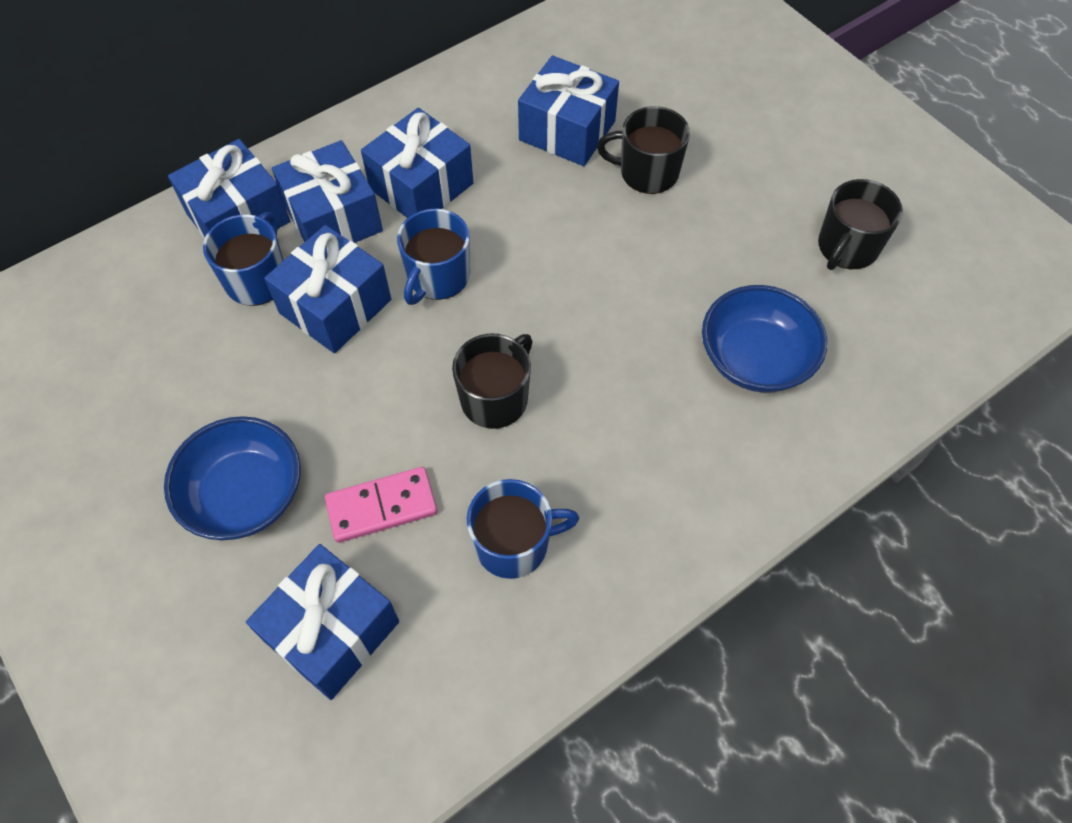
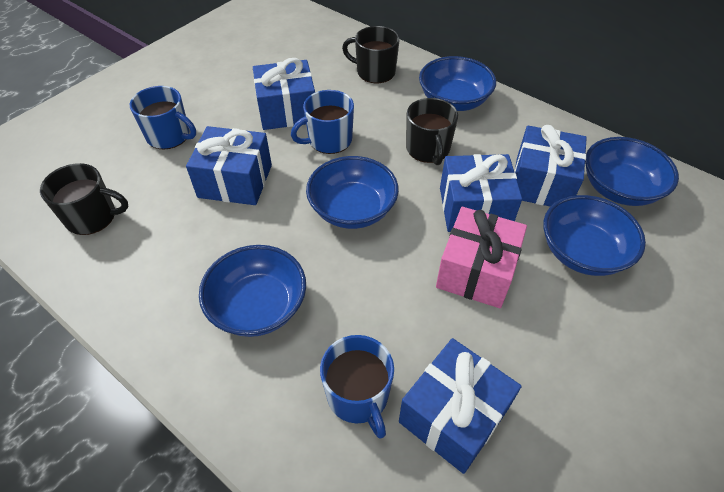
blue bowl: [164,416,301,540] [702,285,827,393] = 2 -> [199,245,306,337] [306,156,399,229] [419,56,496,111] [543,195,646,276] [585,137,679,206] = 5
blue gift: [168,139,290,239] [246,544,399,700] [264,225,391,353] [272,140,383,243] [361,108,473,218] [518,56,619,166] = 6 -> [186,126,272,205] [253,58,315,130] [399,338,522,474] [440,154,522,232] [514,125,587,207] = 5
pink domino: [325,467,437,543] = 1 -> none = 0
pink gift: none = 0 -> [436,207,527,308] = 1

